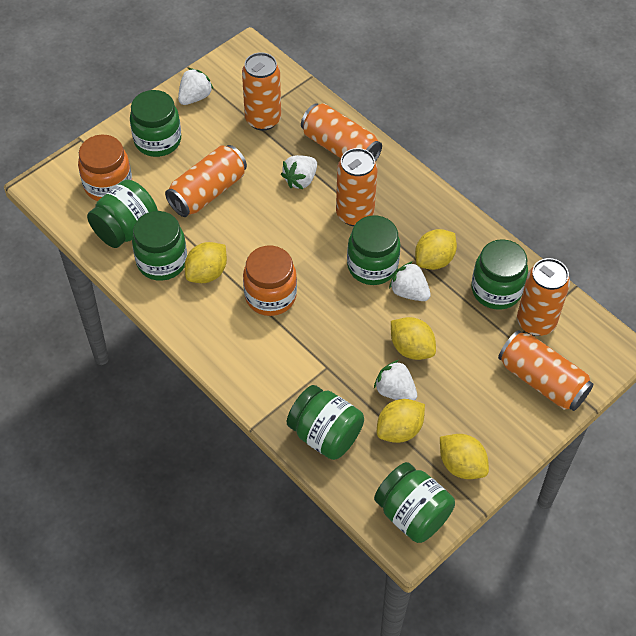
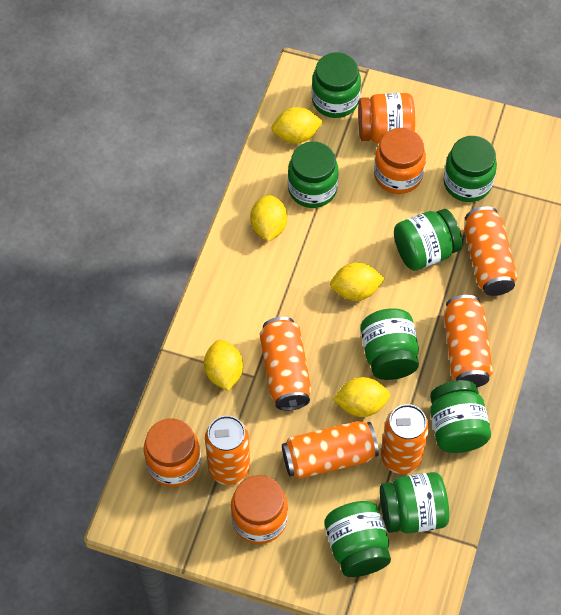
green jar: [87,180,158,248] [130,90,181,157] [132,211,187,281] [287,385,364,460] [347,216,401,285] [374,462,455,543] [471,239,528,310] = 7 -> [288,142,338,208] [312,52,361,118] [325,501,391,577] [361,308,419,380] [380,472,449,534] [394,209,463,271] [430,380,491,453] [444,136,497,202] = 8
orange jar: [78,135,132,201] [243,246,297,316] = 2 -> [143,419,201,487] [231,475,288,544] [358,93,415,144] [374,128,426,194] = 4
white strawberry: [178,68,214,105] [281,155,317,189] [374,360,417,401] [389,261,431,301] = 4 -> none = 0

